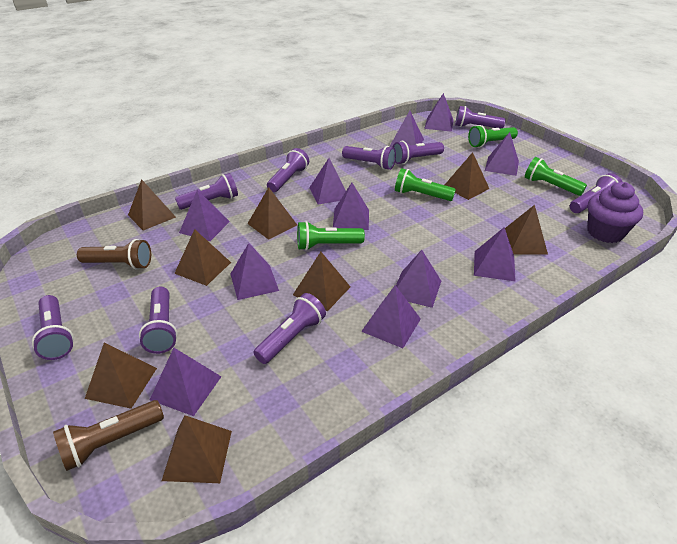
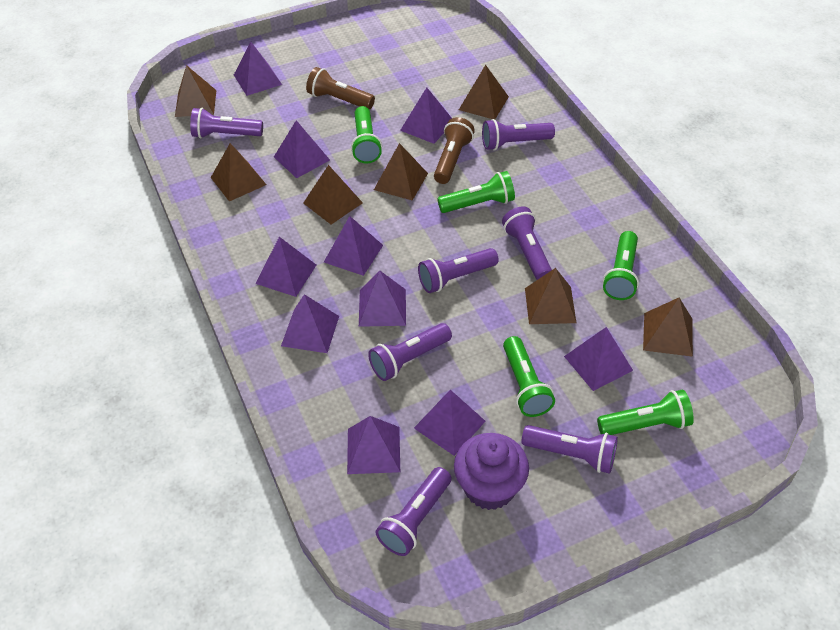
brown pyramid: [85,342,157,409] [128,179,176,230] [162,415,232,483] [174,229,231,286] [247,187,297,240] [293,252,350,311] [445,152,489,200] [505,205,548,255] = 8 -> [175,65,216,117] [211,143,266,201] [303,165,363,224] [374,143,428,201] [459,65,509,119] [525,268,577,324] [643,298,693,357] = 7
green flashlight: [297,221,365,251] [395,168,456,201] [468,125,518,148] [525,157,587,196] = 4 -> [351,106,382,163] [437,171,515,213] [503,336,555,417] [597,390,694,435] [603,231,639,300] = 5
purple flashlight: [32,295,74,360] [139,286,178,354] [175,173,238,210] [253,293,326,364] [267,148,309,192] [342,146,396,170] [393,141,444,164] [455,106,506,128] [570,173,622,213] = 9 -> [190,108,263,138] [368,323,452,381] [376,467,452,556] [418,248,499,293] [482,119,555,151] [502,207,552,280] [522,425,618,474] = 7
purple pyramid: [150,348,222,416] [179,190,230,241] [230,243,279,300] [309,158,346,205] [333,183,369,230] [361,285,421,348] [389,111,424,147] [396,250,441,308] [424,93,454,132] [474,227,516,282] [485,132,519,176] = 11 -> [234,42,282,96] [256,237,316,297] [274,120,330,178] [281,294,339,353] [324,216,383,276] [347,416,400,474] [359,271,406,327] [400,87,452,144] [414,390,486,456] [564,327,633,391] = 10

